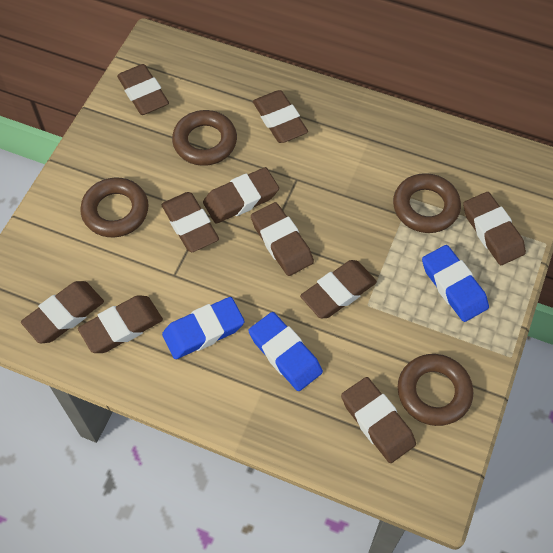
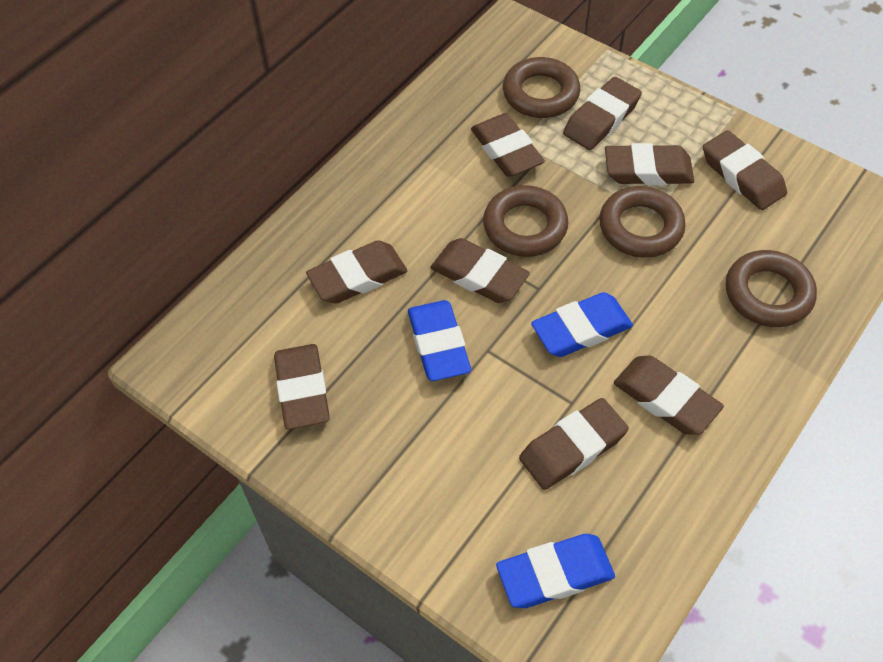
brown eraser: [21,281,104,343] [78,295,163,353] [117,64,169,115] [161,192,219,252] [203,167,279,224] [251,202,314,276] [253,90,308,143] [300,260,377,318] [341,377,416,463] [463,192,526,265] = 10 -> [274,344,330,430] [306,240,407,304] [430,238,530,303] [471,113,545,177] [519,398,629,490] [563,77,642,150] [605,143,694,185] [614,355,724,435] [703,130,787,210] = 9

